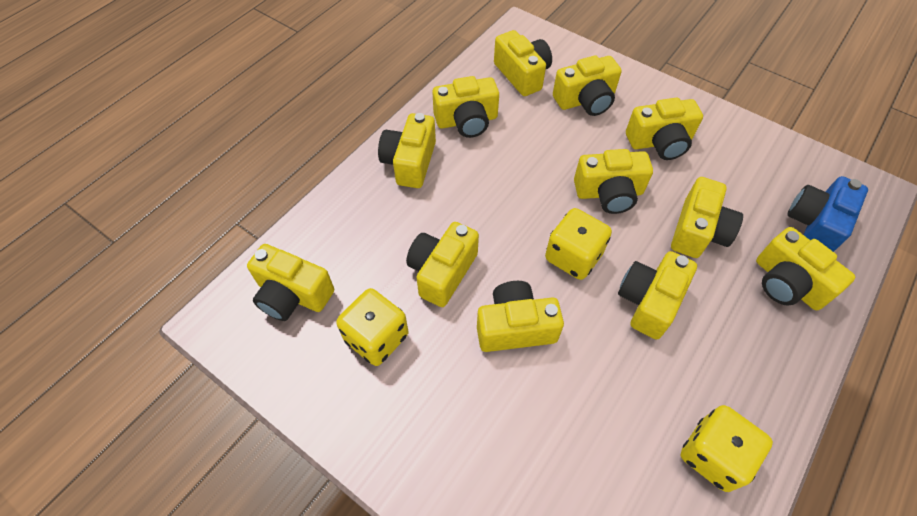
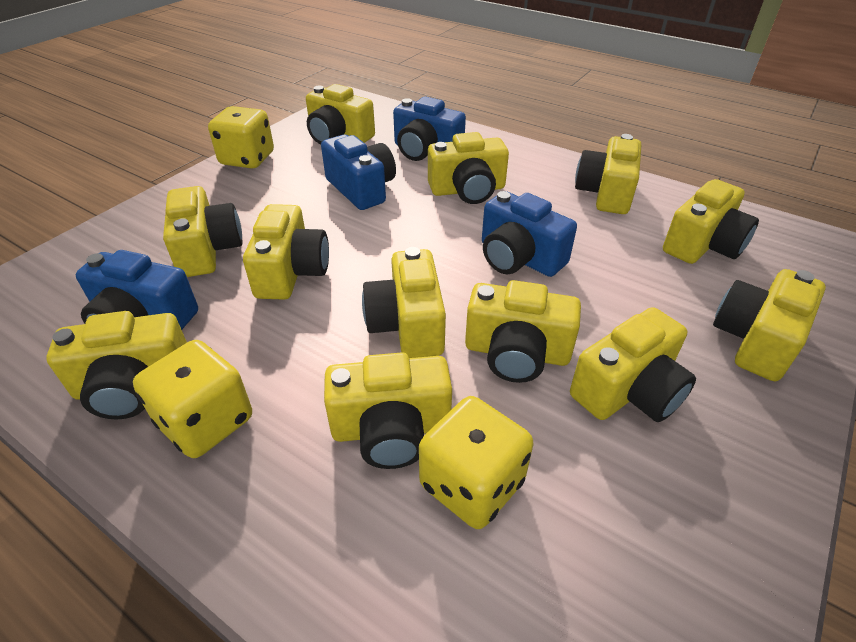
blue camera: [787,176,868,252] = 1 -> [76,250,198,330] [321,134,396,210] [393,96,466,161] [482,191,577,277] = 4

